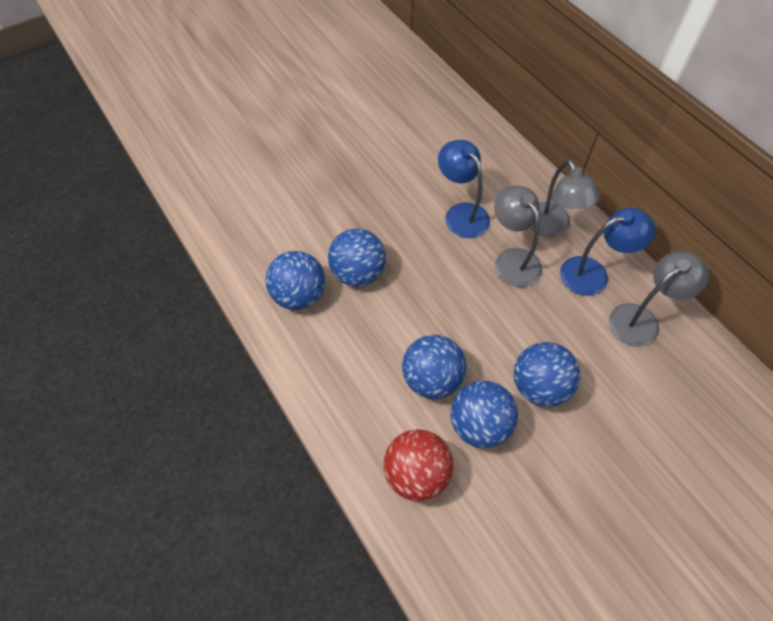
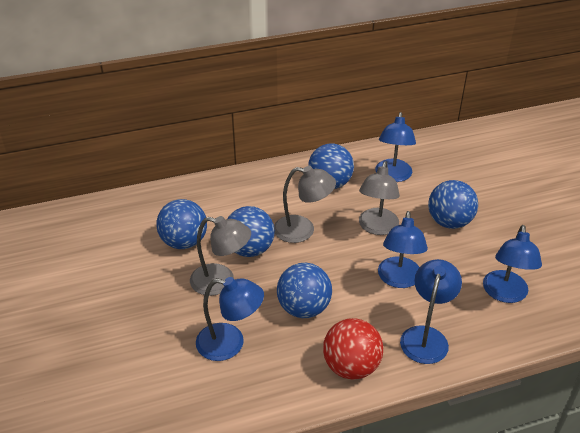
blue lamp: [438,140,490,238] [560,208,656,296] = 2 -> [196,277,264,361] [375,112,416,182] [378,211,428,288] [400,259,462,364] [483,225,542,303] = 5

